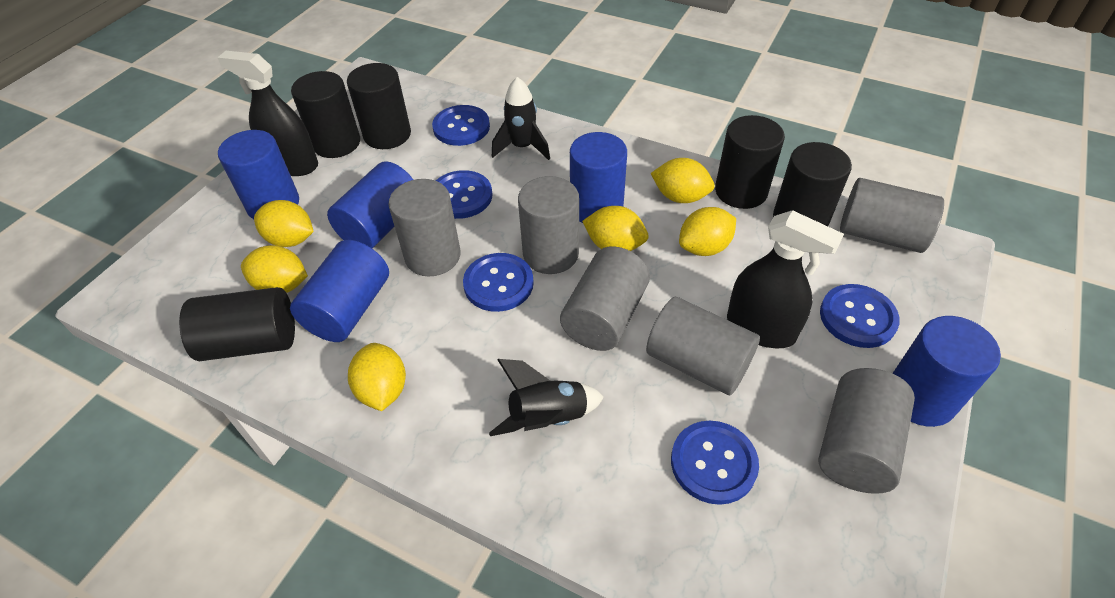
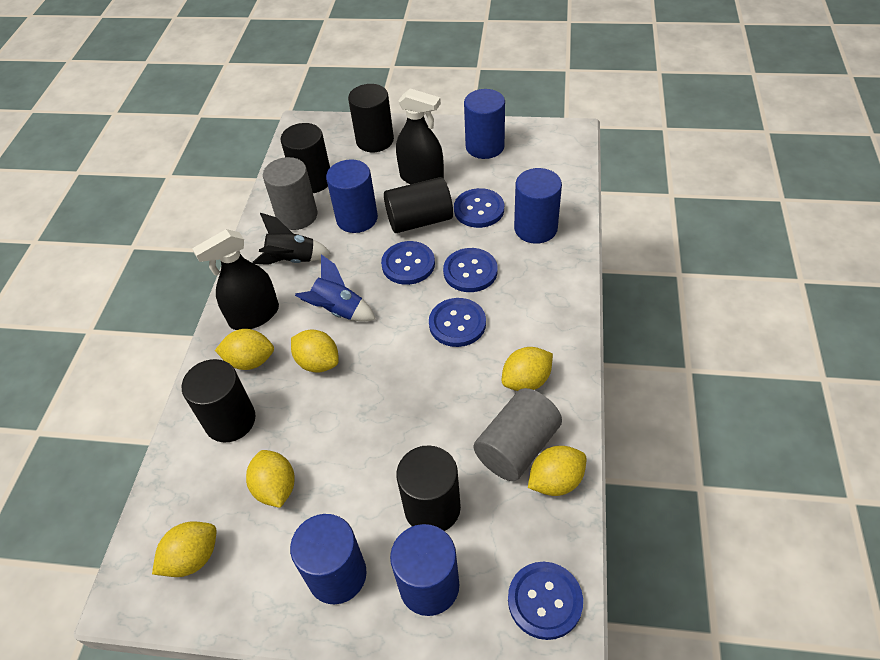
black rocket: [489,359,604,436] [492,77,550,160] = 2 -> [252,213,331,265] = 1
blue rocket: none = 0 -> [295,254,376,322] = 1
grey cylinder: [388,179,461,276] [518,176,579,274] [560,246,650,351] [646,297,760,395] [818,368,915,494] [840,178,944,253] = 6 -> [263,157,318,230] [474,388,562,481] = 2

